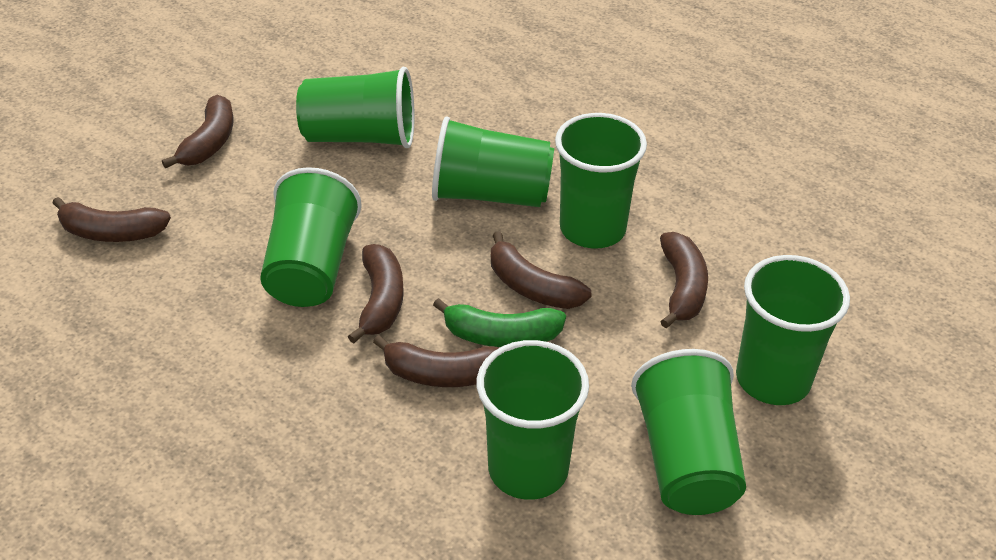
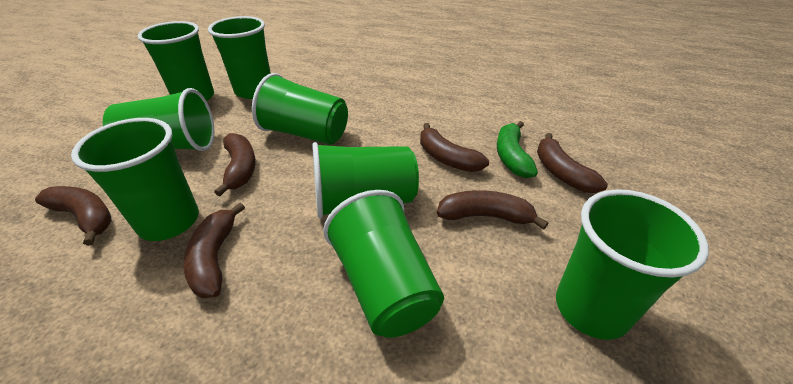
green cup: [260,167,362,307] [296,67,415,148] [432,116,554,207] [477,340,589,500] [555,113,647,248] [631,349,746,515] [736,255,850,405] = 7 -> [71,118,199,241] [103,88,214,151] [137,21,214,101] [208,16,271,99] [252,73,348,145] [312,142,419,218] [323,190,444,338] [556,189,709,340] = 8

